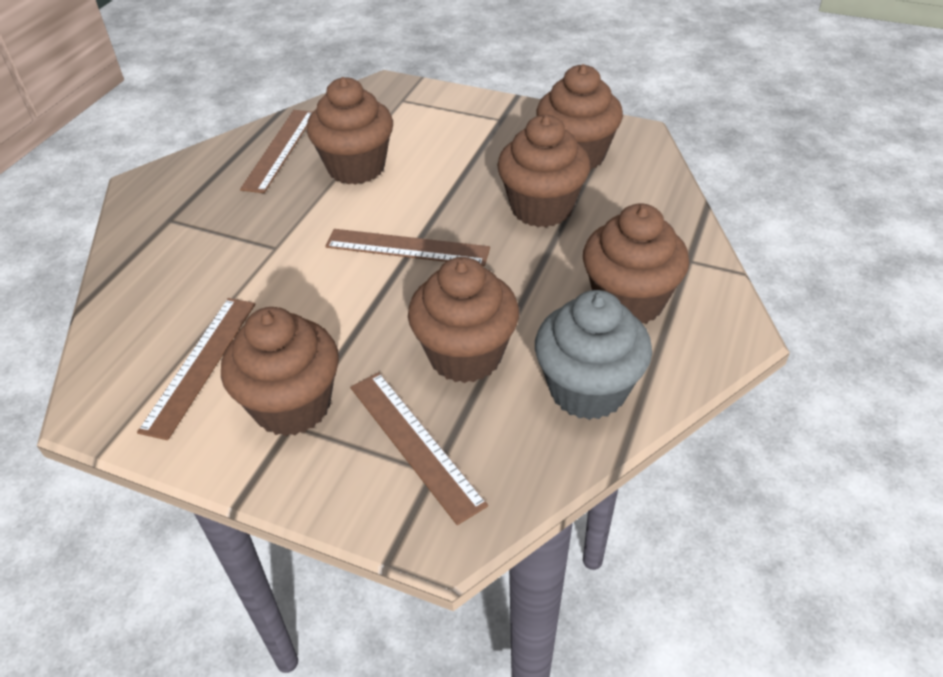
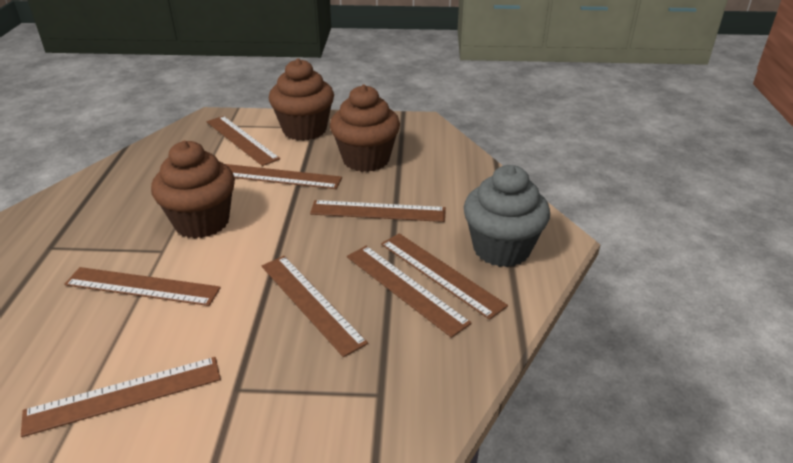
brown cupcake: [221,307,339,436] [306,77,393,185] [408,257,519,383] [497,115,591,227] [536,64,623,170] [583,203,689,324] = 6 -> [151,141,235,239] [269,58,334,141] [330,85,400,172] = 3
brown ruler: [137,298,255,440] [240,110,313,193] [325,229,490,266] [350,372,488,525] = 4 -> [21,357,221,437] [64,267,221,306] [207,116,280,166] [225,164,342,189] [262,256,368,357] [310,200,446,222] [347,246,472,338] [381,233,508,320] = 8

